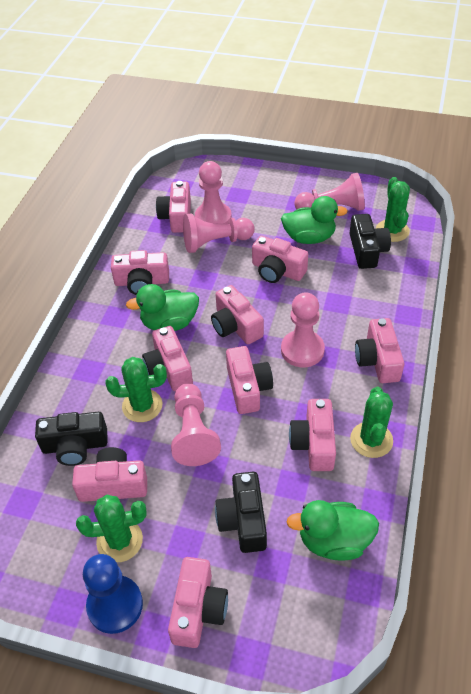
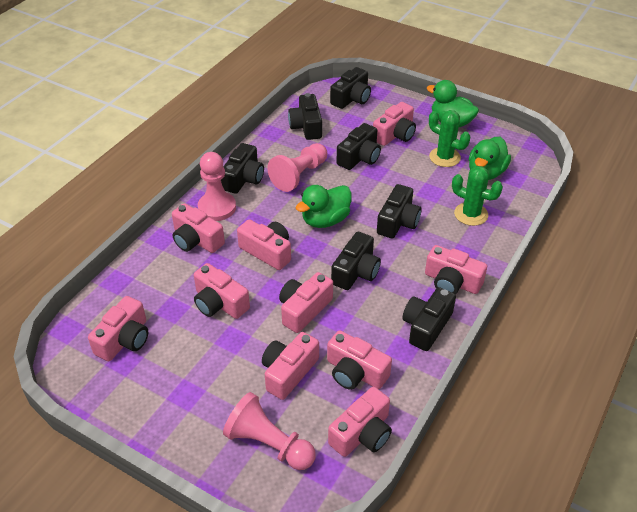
black camera: [35,412,107,466] [215,472,267,553] [349,214,391,269] = 3 -> [221,143,264,194] [288,93,322,140] [330,67,371,109] [331,232,381,290] [337,123,381,170] [377,184,422,239] [403,287,456,351] = 7
blue pawn: [83,554,143,634] = 1 -> none = 0
green cactus: [76,495,147,562] [105,357,167,422] [350,387,393,458] [376,177,410,242] = 4 -> [429,110,470,167] [452,166,503,226] = 2
pink pawn: [171,383,221,466] [183,213,255,253] [195,161,232,224] [281,292,325,367] [295,173,365,211] = 5 -> [198,152,236,221] [223,392,316,470] [267,143,327,192] = 3

